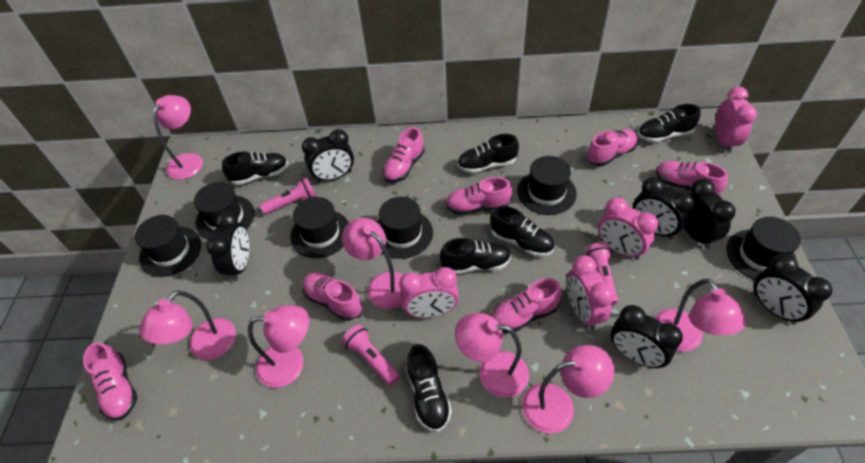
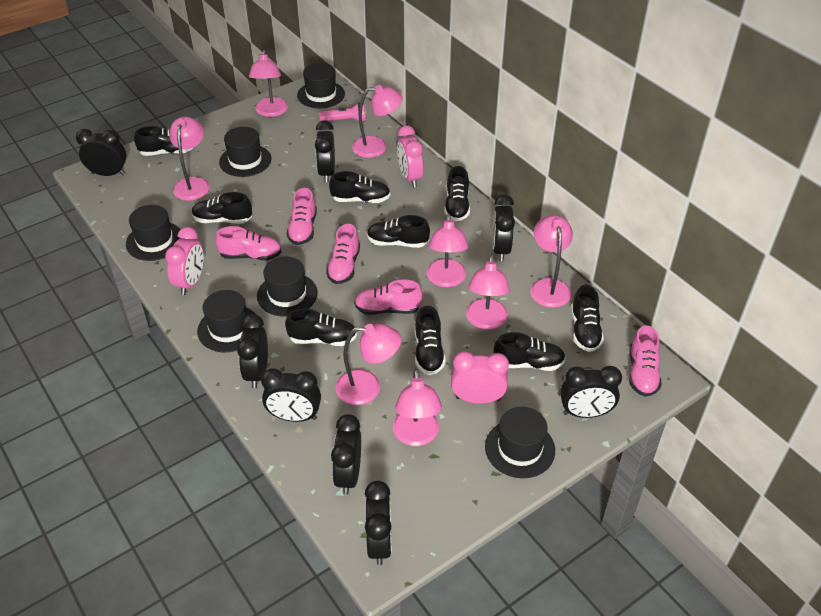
black clock: [206,211,249,281] [302,129,354,183] [610,305,683,368] [633,177,694,239] [684,178,736,249] [753,254,833,325] = 6 -> [76,129,126,176] [237,314,268,389] [261,368,321,422] [315,120,335,183] [331,414,361,495] [365,481,392,565] [492,194,515,261] [560,366,622,418] = 8
black shoe: [222,151,288,185] [406,344,452,432] [440,238,511,274] [458,134,519,173] [490,206,554,257] [638,104,701,143] = 6 -> [134,126,193,156] [192,192,252,224] [285,308,357,346] [329,171,390,203] [367,215,430,248] [415,306,446,375] [444,166,470,221] [494,332,566,371] [571,285,604,352] = 9
pink clock: [399,267,459,318] [566,255,614,330] [598,197,658,260] [716,87,757,153] = 4 -> [165,227,204,295] [397,126,423,187] [451,351,509,404] = 3
pink flashlight: [260,178,316,215] [342,324,400,386] [586,242,618,306] = 3 -> [319,102,366,121] = 1
pink lamp: [139,291,236,360] [153,95,203,180] [248,305,309,388] [342,218,403,309] [455,313,529,398] [522,345,615,433] [655,279,746,352] = 7 -> [169,117,210,201] [249,50,288,117] [336,324,401,405] [352,85,403,158] [393,369,442,446] [426,214,469,287] [466,255,510,329] [530,215,573,308] = 8
pink shoe: [83,342,137,421] [303,273,362,321] [382,127,425,183] [446,177,512,215] [491,278,562,333] [586,129,638,166] [656,161,728,195] = 7 -> [215,226,281,260] [287,188,317,245] [326,224,360,284] [354,279,423,315] [629,325,661,397] = 5

